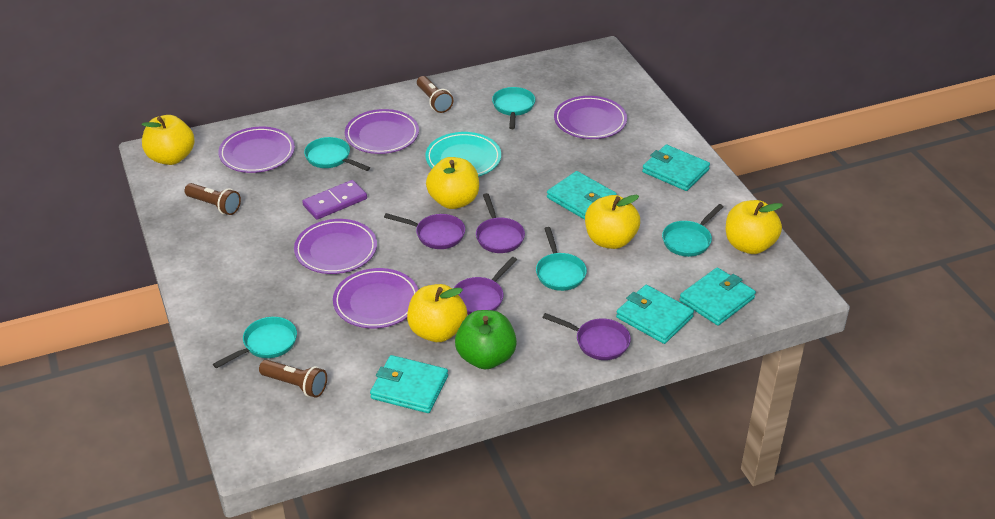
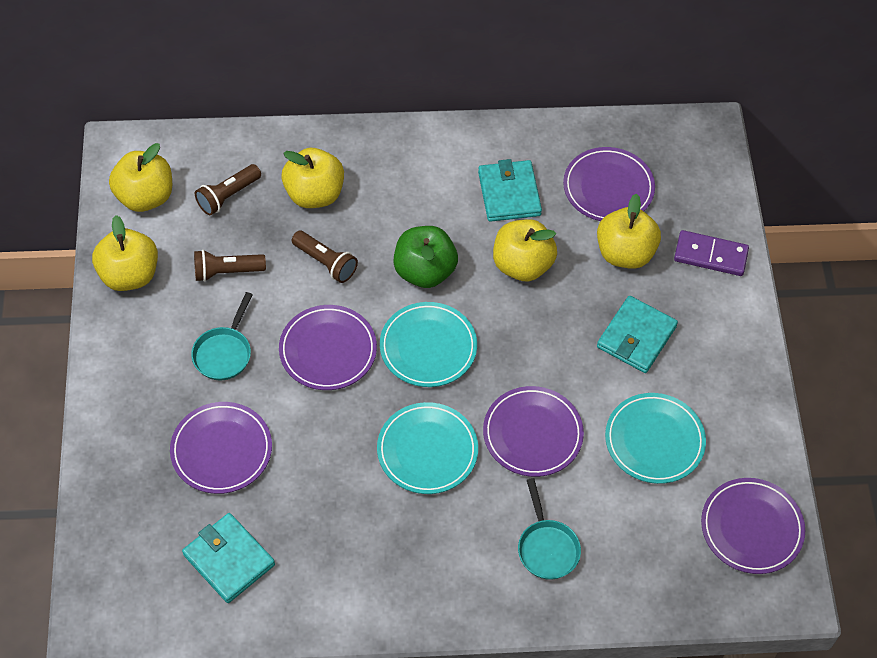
purple pan: [384,213,465,249] [454,257,517,315] [476,193,525,253] [542,313,631,360] = 4 -> none = 0
turquoise pan: [213,317,297,368] [304,137,370,171] [492,87,535,129] [536,227,587,291] [662,204,724,257] = 5 -> [191,292,253,380] [518,478,581,580] = 2
turquoise plate: [425,132,501,177] = 1 -> [377,402,478,494] [380,302,477,387] [605,393,706,484] = 3
turquoise wallet: [370,355,448,413] [547,171,617,220] [616,285,694,344] [642,145,710,191] [679,267,756,326] = 5 -> [182,513,275,603] [478,159,542,222] [597,296,678,373] = 3

